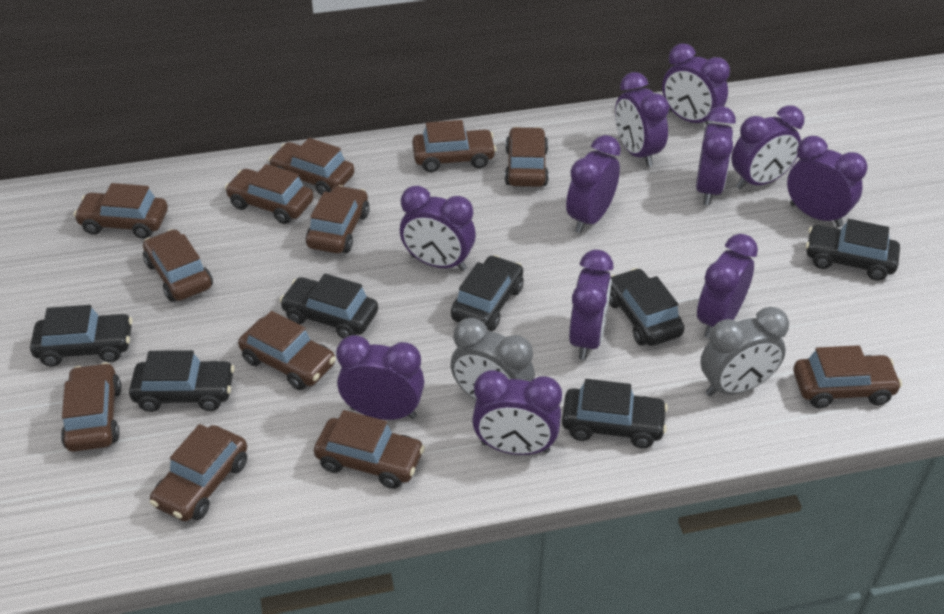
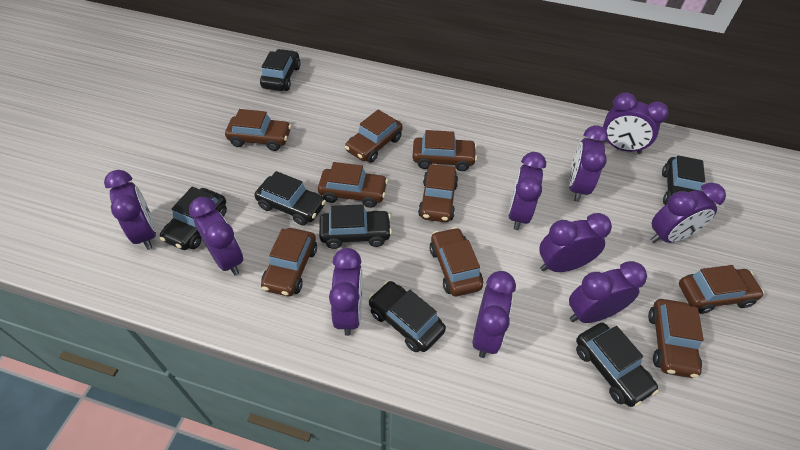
brown car: [61,362,121,452] [73,183,168,239] [143,229,213,302] [150,424,247,521] [225,164,314,224] [238,311,336,390] [269,138,355,195] [306,185,370,253] [314,410,425,489] [412,120,497,172] [505,127,549,187] [793,345,902,408] = 12 -> [225,109,291,151] [261,228,317,297] [318,162,388,208] [345,110,403,163] [412,130,477,171] [418,164,458,222] [430,227,483,296] [648,299,704,378] [679,265,764,314] = 9
grey clock: [451,318,535,400] [700,307,789,397] = 2 -> none = 0
purple clock: [336,335,424,420] [400,186,476,271] [472,370,562,455] [566,135,621,233] [569,250,614,360] [615,72,669,167] [662,43,730,125] [696,106,736,205] [697,234,758,339] [731,105,804,189] [787,136,867,227] = 11 -> [104,170,156,250] [189,197,243,275] [329,248,363,336] [472,271,516,358] [508,152,546,230] [539,213,612,272] [569,125,608,202] [569,261,647,323] [601,93,668,154] [650,183,726,243] = 10

